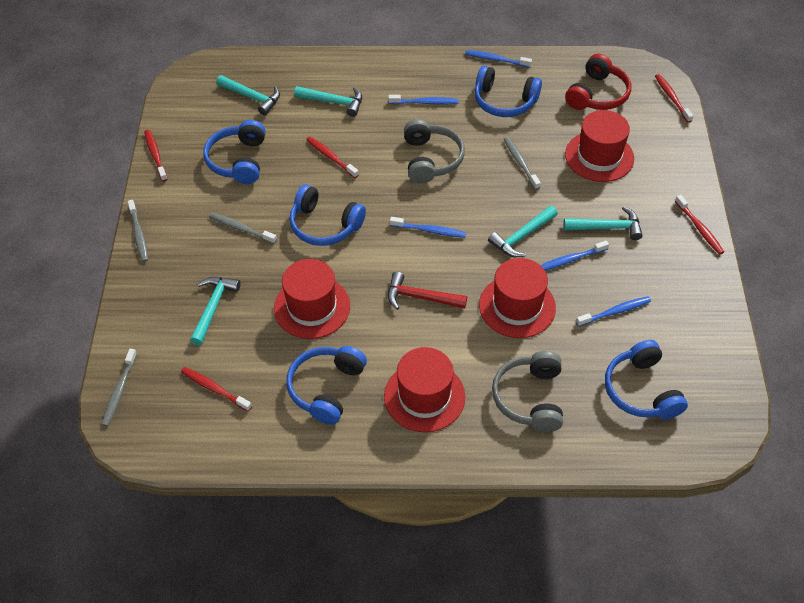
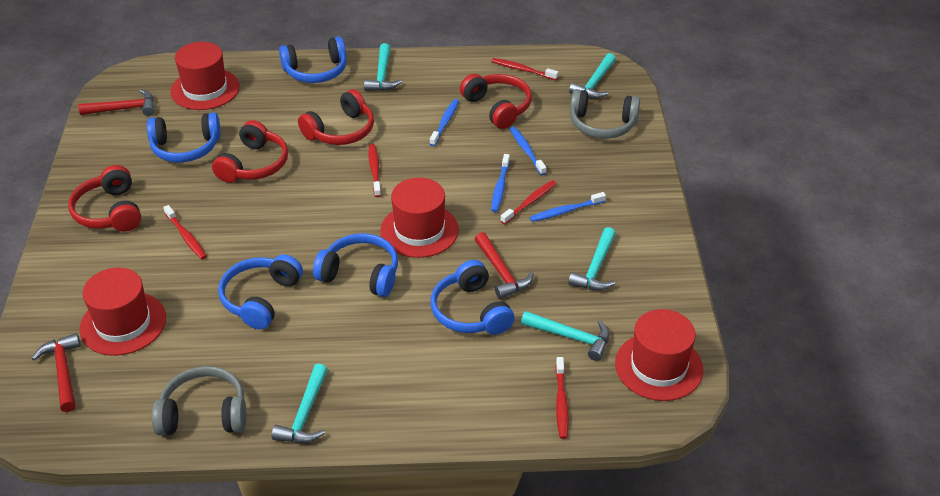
blue toothbrush: [388,95,458,104] [390,217,466,238] [465,50,532,68] [540,240,609,271] [576,296,651,327] = 5 -> [430,99,459,146] [491,154,510,212] [510,127,546,175] [530,192,606,222] = 4
grey toothbrush: [102,349,137,426] [128,200,148,262] [209,213,277,244] [504,137,541,190] = 4 -> none = 0
red hammer: [388,272,467,310] = 1 -> [31,333,81,412] [78,89,154,116] [475,232,534,299] = 3
red headphones: [565,54,631,110] = 1 -> [68,165,141,232] [212,120,288,183] [298,89,374,145] [460,74,532,129] = 4

